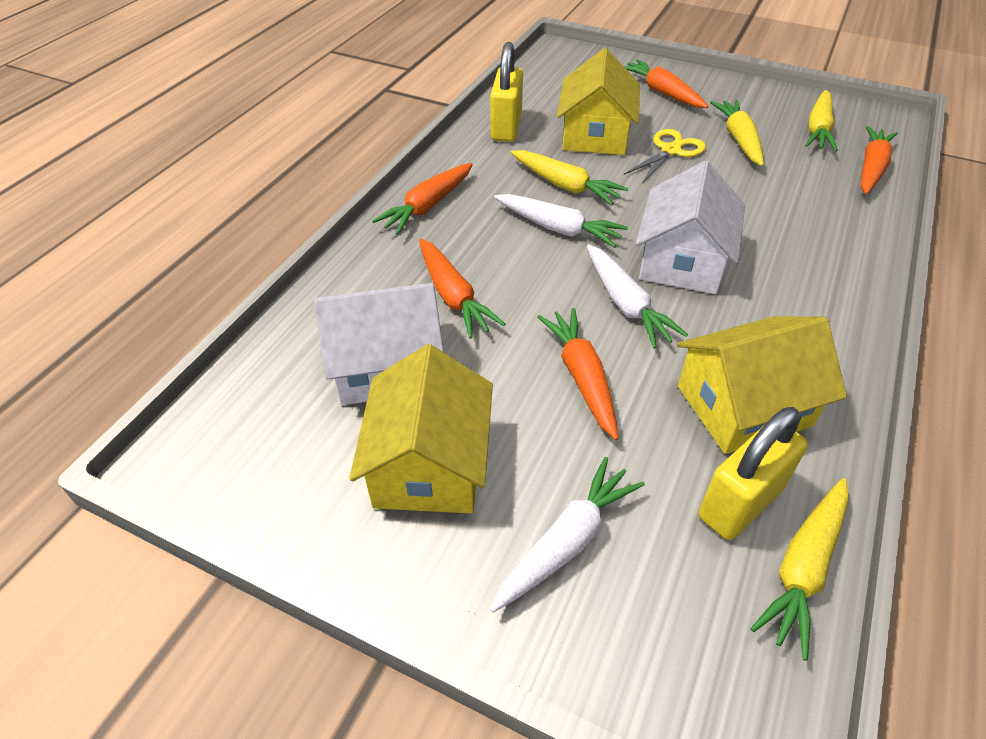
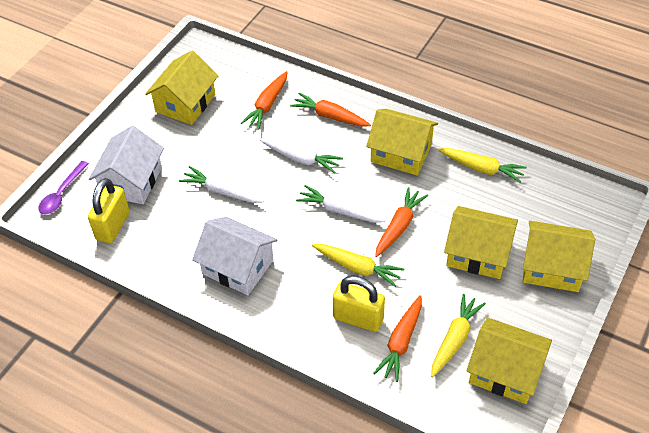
orange carrot: [372,163,473,234] [419,239,505,339] [537,308,619,440] [624,59,708,108] [861,126,898,194] = 5 -> [241,71,287,129] [290,93,371,127] [374,295,422,382] [375,187,428,257] = 4
purple spoon: none = 0 -> [38,161,89,215] = 1
yellow carrot: [510,150,628,205] [710,100,764,166] [750,478,849,661] [805,90,838,152] = 4 -> [312,244,404,287] [431,294,486,377] [438,148,527,183] = 3
yellow house: [349,344,493,513] [557,48,640,155] [677,316,847,454] = 3 -> [145,51,219,125] [366,109,438,175] [444,206,518,279] [466,318,552,404] [523,221,595,292] = 5
yellow scissors: [624,129,706,184] = 1 -> none = 0

